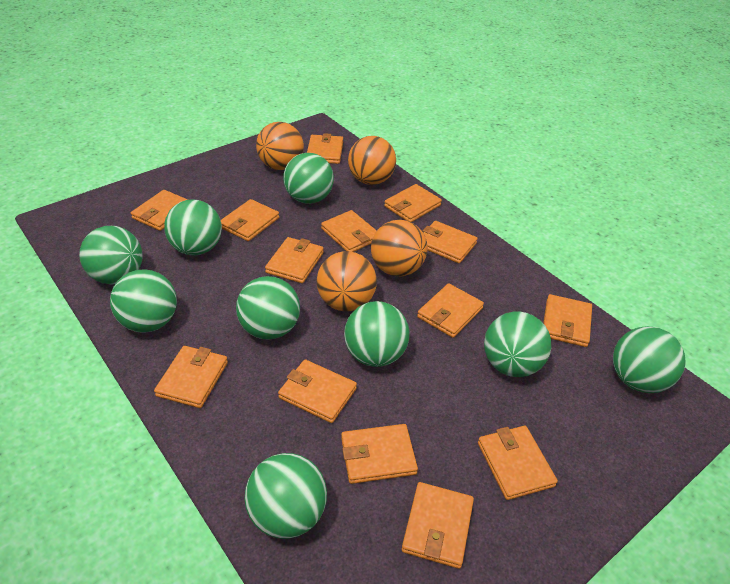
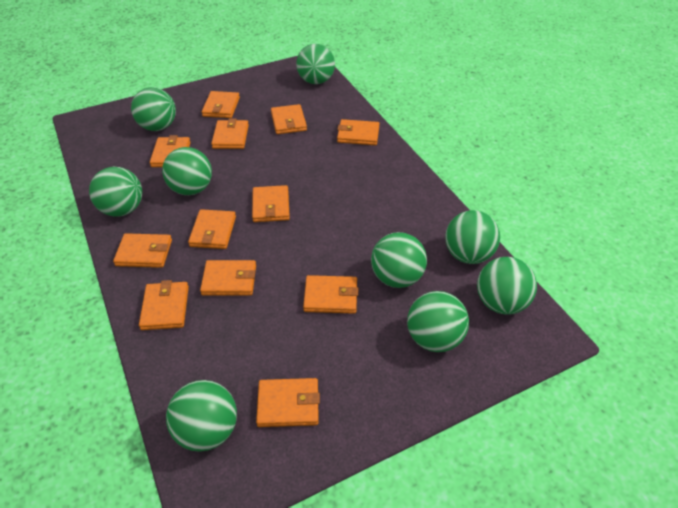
orange ball: [256,122,304,170] [317,251,377,311] [348,136,396,185] [371,220,428,276] = 4 -> none = 0
orange wallet: [131,190,188,231] [154,346,228,408] [221,199,279,241] [265,237,324,283] [278,359,357,423] [307,133,343,164] [321,210,377,252] [341,424,418,484] [384,184,442,222] [402,482,474,569] [417,283,484,338] [423,221,478,263] [478,426,558,500] [543,294,592,347] = 14 -> [113,233,172,268] [139,280,189,330] [150,135,191,167] [188,209,236,249] [200,260,256,296] [202,91,240,118] [211,118,249,149] [252,185,290,222] [256,378,320,427] [271,104,307,134] [303,275,358,314] [337,119,380,145] = 12

